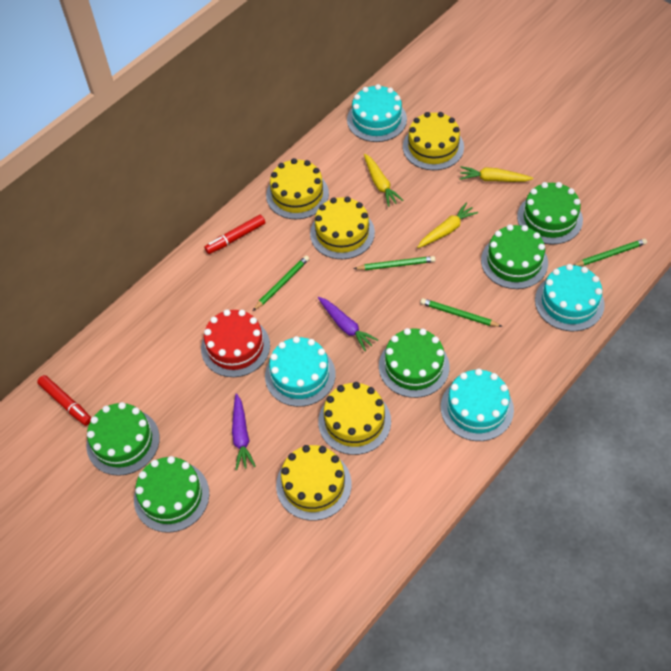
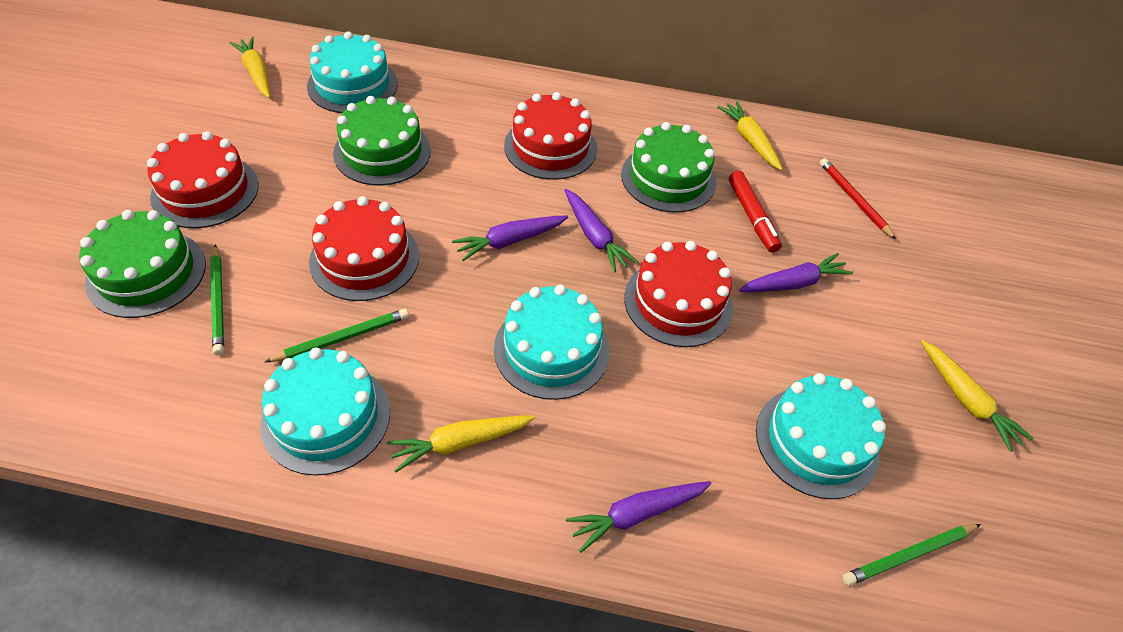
green cake: [86,402,160,476] [134,456,209,533] [379,328,450,398] [481,224,548,289] [517,182,583,244] = 5 -> [79,210,206,318] [333,96,431,186] [621,122,716,213] = 3
green pencil: [253,256,309,311] [353,256,435,270] [420,298,503,327] [574,239,647,266] = 4 -> [210,245,224,356] [265,309,409,362] [842,524,981,586] = 3
purple carrot: [232,393,256,470] [318,297,378,351] = 2 -> [452,216,568,261] [564,189,638,273] [566,481,711,553] [739,253,853,292] = 4
red cake: [201,309,270,377] = 1 -> [147,131,259,228] [309,196,419,301] [504,92,597,180] [624,241,733,347] = 4
red marker: [37,375,91,426] [204,215,265,254] = 2 -> [729,171,782,253] = 1
red pencil: none = 0 -> [820,158,896,240] = 1
yellow cake: [266,158,329,219] [276,445,352,520] [310,197,375,259] [318,382,391,455] [403,112,464,170] = 5 -> none = 0
yellow carrot: [364,154,404,207] [417,203,478,248] [460,166,533,182] = 3 -> [230,37,270,98] [387,415,535,472] [717,101,783,171] [921,340,1033,452] = 4

